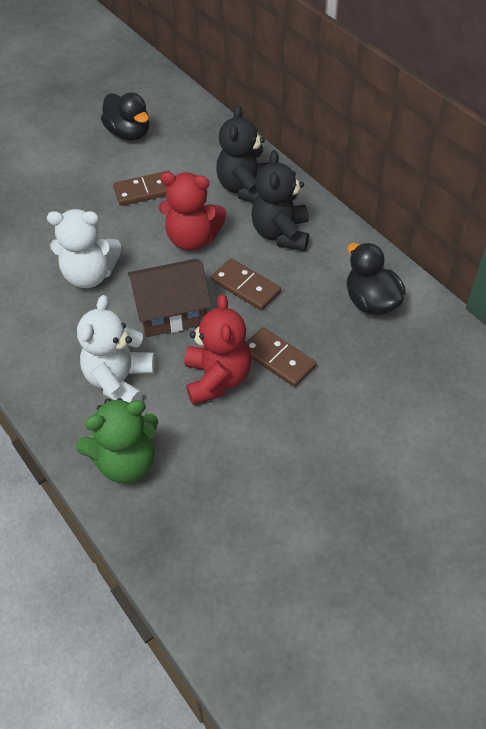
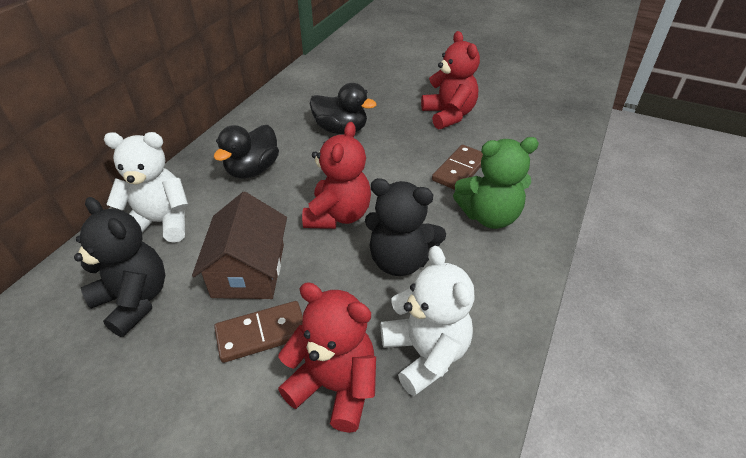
brown domino: [113,171,170,206] [211,258,281,311] [246,327,317,387] = 3 -> [214,301,303,363] [432,145,483,190] = 2
red teddy bear: [159,172,226,251] [185,294,251,405] = 2 -> [278,282,376,433] [302,122,371,229] [421,31,480,130] = 3

